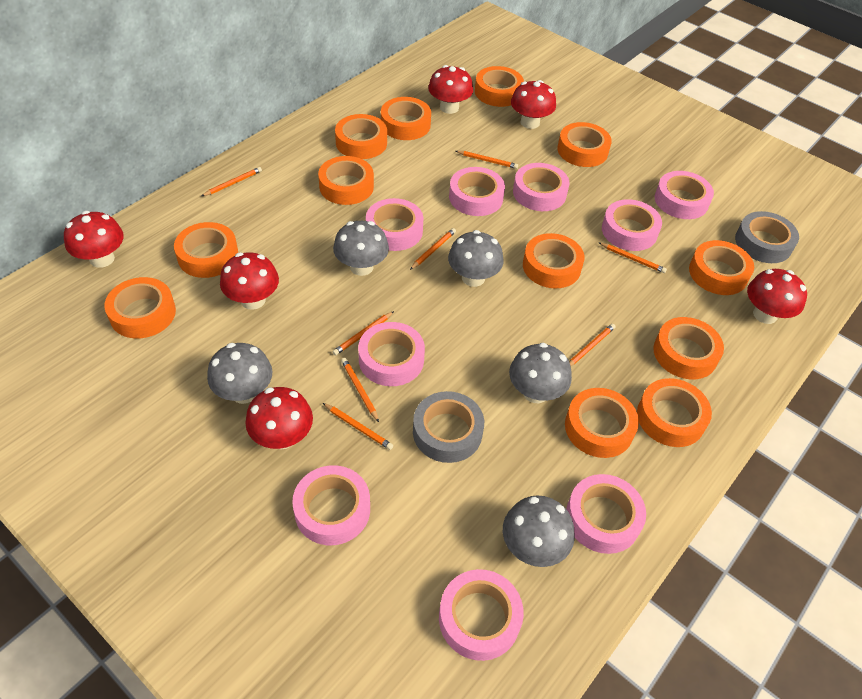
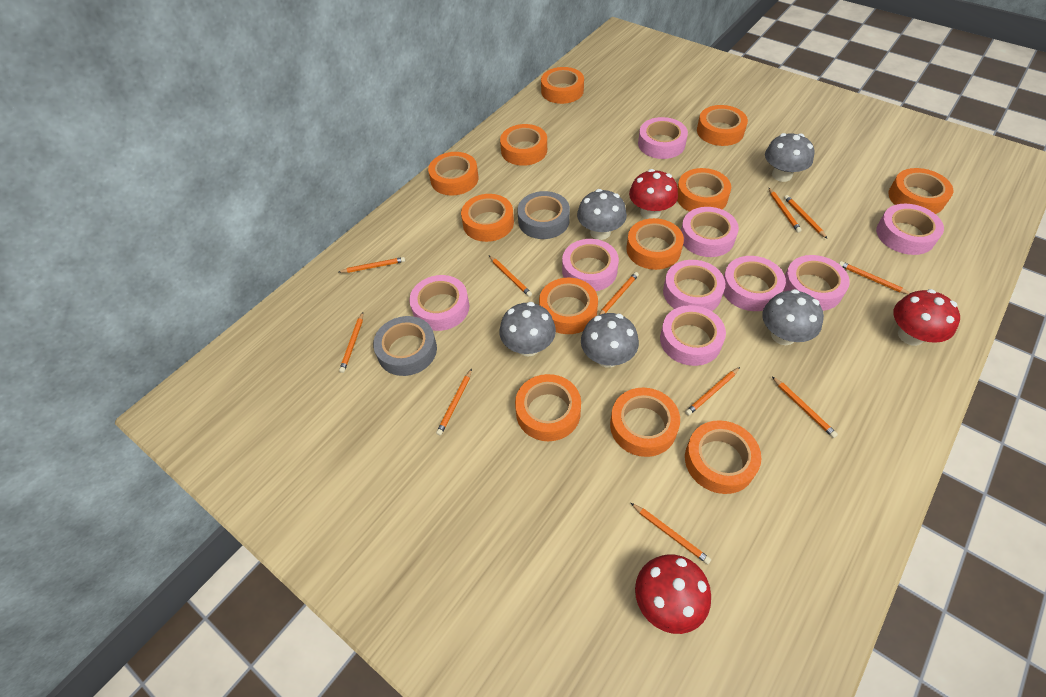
orange pencil: [202,167,262,196] [323,403,393,450] [332,311,394,355] [341,358,379,422] [410,228,456,270] [456,151,518,169] [569,324,615,366] [599,243,667,273] = 8 -> [339,257,405,273] [339,312,363,373] [436,369,472,435] [489,256,532,297] [599,272,639,315] [631,503,711,564] [685,367,740,416] [769,188,802,233] [772,377,838,438] [784,195,827,238] [839,261,910,294] = 11
red mushroom: [64,211,124,268] [220,252,279,310] [245,387,313,450] [428,65,473,114] [511,80,556,129] [747,269,807,324] = 6 -> [629,169,678,219] [635,555,711,634] [893,289,960,346] = 3

